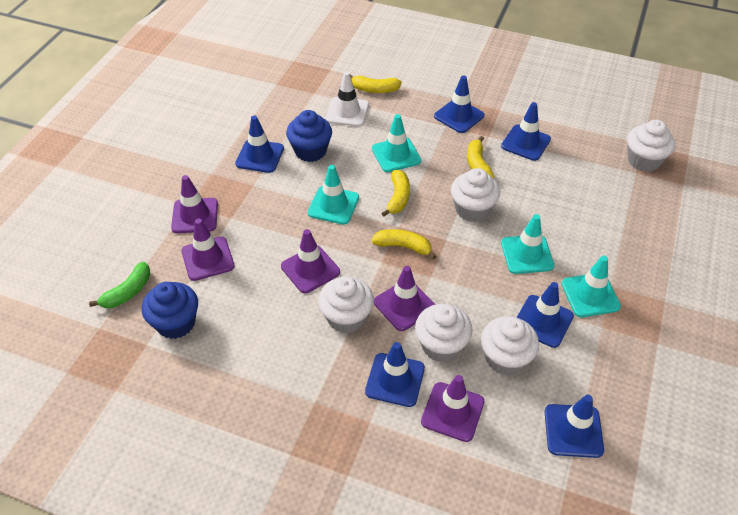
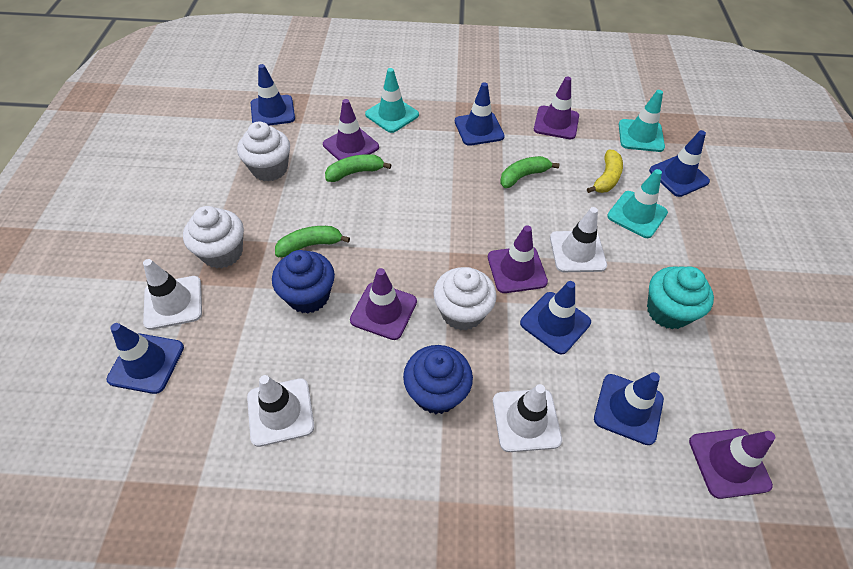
green banana: [89,262,150,308] = 1 -> [275,226,350,257] [325,154,391,182] [500,156,560,188] = 3
turquoise cupcake: none = 0 -> [647,266,714,329] = 1
turquoise traffic cone: [308,165,359,225] [372,114,421,172] [501,214,554,274] [561,256,621,317] = 4 -> [365,68,419,133] [607,169,668,238] [619,90,665,152] = 3
white cupcake: [318,276,374,333] [415,304,473,362] [451,168,500,222] [481,316,539,376] [627,120,675,172] = 5 -> [183,206,244,269] [237,122,290,182] [433,267,496,330] = 3
white traffic cone: [326,71,369,127] = 1 -> [143,259,202,330] [247,375,314,447] [493,384,562,452] [550,207,607,272] = 4
yellow banana: [350,75,402,93] [371,229,436,259] [382,170,410,217] [467,136,494,179] = 4 -> [587,150,623,193] = 1

